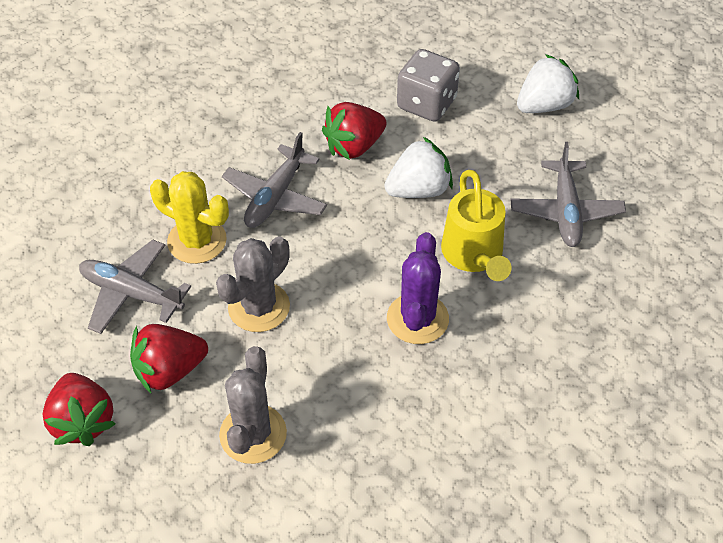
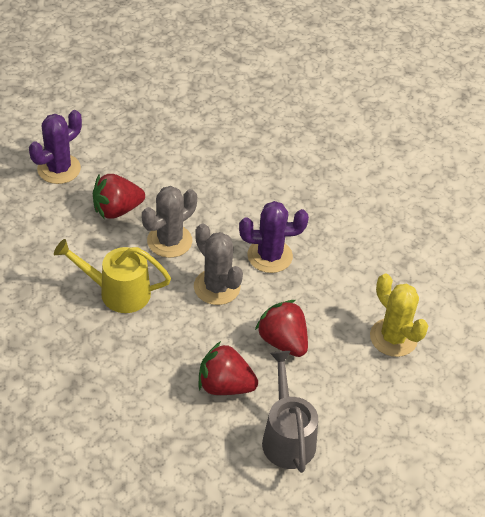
grey dice: [397,49,460,122] = 1 -> none = 0
grey plane: [79,240,191,334] [222,132,327,228] [510,142,626,247] = 3 -> none = 0
grey watering can: none = 0 -> [262,351,318,473] = 1
purple cactus: [387,232,449,344] = 1 -> [29,110,82,184] [239,201,309,273] = 2
white strawberry: [384,137,453,198] [517,54,579,113] = 2 -> none = 0

